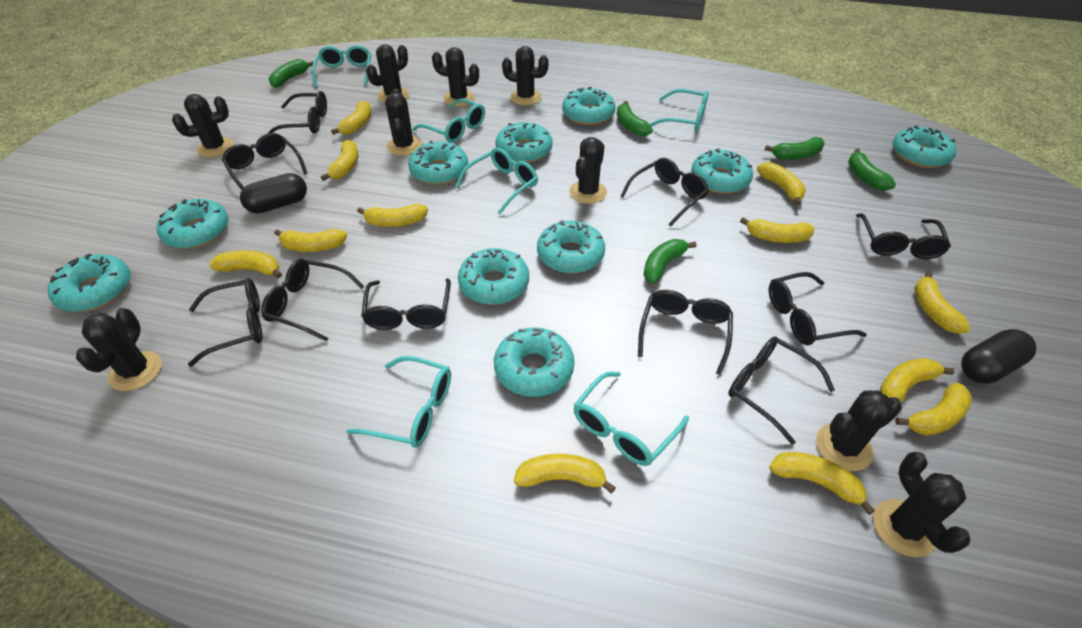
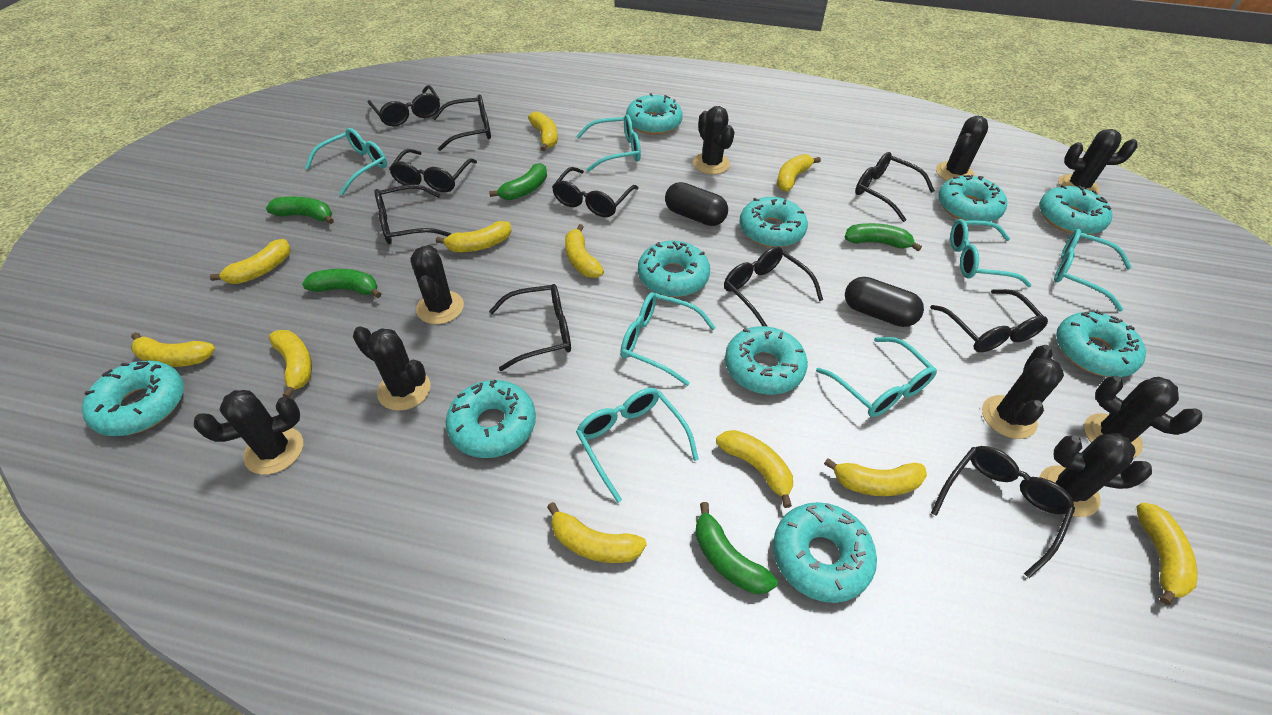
turquoise glasses: [312,45,371,87] [346,356,451,448] [412,99,485,143] [455,148,538,215] [573,371,689,466] [650,89,709,132] = 6 -> [305,128,387,195] [576,114,641,172] [576,388,699,503] [620,292,716,386] [816,337,937,417] [950,219,1032,287] [1054,229,1132,311] = 7
yellow banana: [209,250,282,278] [274,229,347,252] [321,140,358,181] [331,100,371,135] [357,204,428,227] [514,454,616,494] [740,217,814,243] [757,162,806,205] [769,452,875,515] [880,358,954,402] [895,383,972,436] [914,272,971,334] = 12 -> [131,332,215,367] [210,239,291,284] [269,330,312,398] [436,221,511,252] [528,111,558,151] [547,502,647,563] [565,224,604,278] [716,430,793,508] [777,154,821,192] [824,458,927,496] [1137,502,1198,605] = 11

